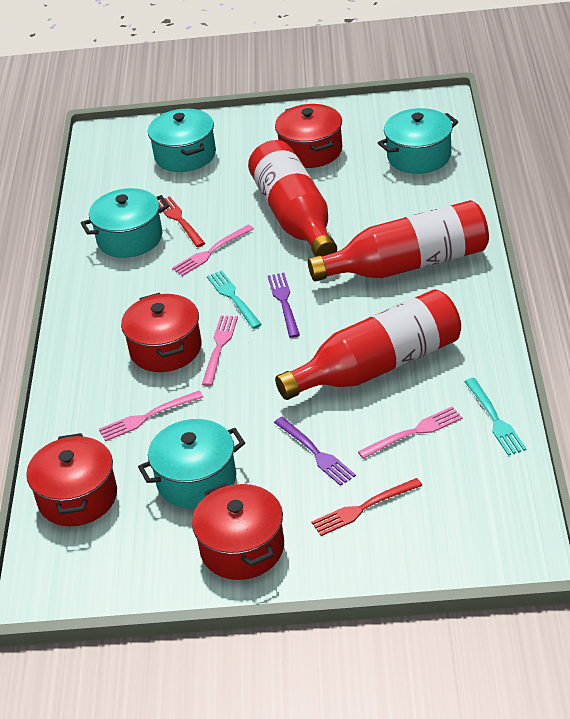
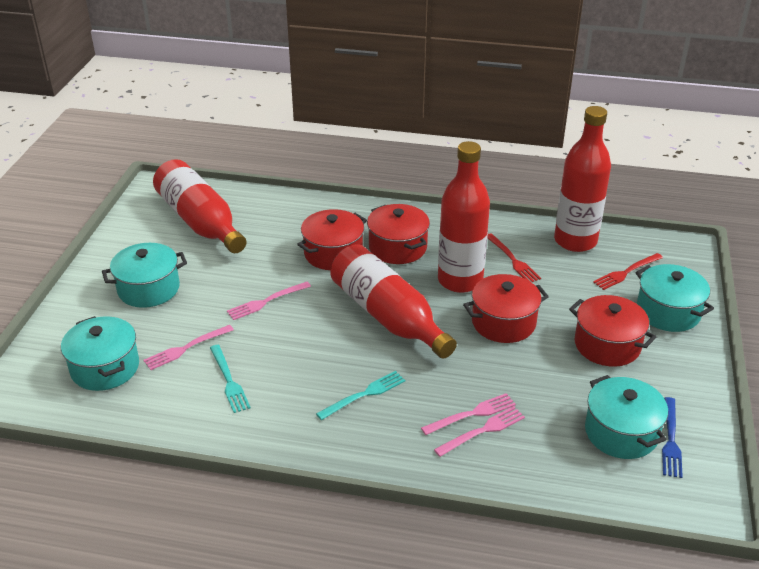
blue fork: none = 0 -> [662,397,683,478] = 1
purple fork: [268,273,300,338] [274,417,356,486] = 2 -> none = 0
red bottle: [248,140,337,256] [275,289,461,400] [308,200,489,282] = 3 -> [153,159,247,253] [330,244,457,358] [438,141,490,293] [554,106,611,252] = 4

